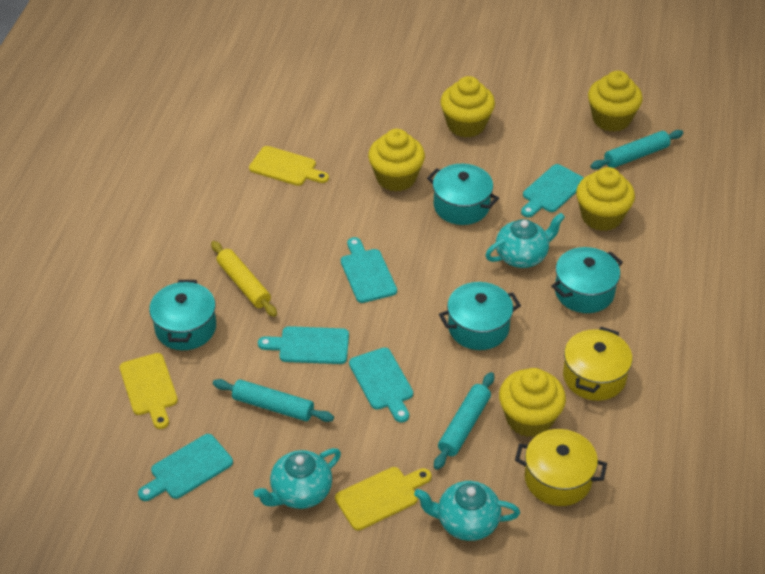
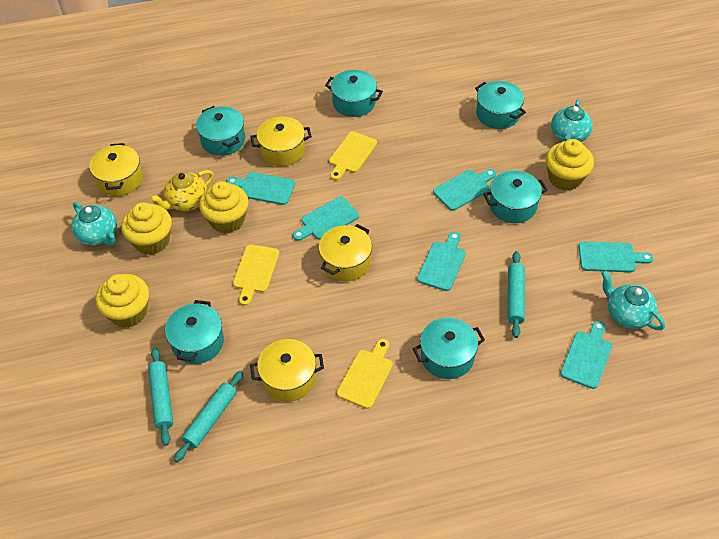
turquoise cutting board: [138,434,233,501] [258,326,349,364] [341,237,397,303] [349,347,413,423] [521,164,584,217] = 5 -> [227,172,295,205] [293,197,359,241] [417,232,466,291] [433,169,496,211] [560,321,612,389] [578,242,653,272] = 6
turquoise pot: [149,280,216,350] [427,164,499,225] [439,282,521,350] [551,247,623,313] = 4 -> [165,300,224,364] [196,106,245,156] [325,70,383,117] [413,318,485,379] [475,81,526,129] [483,170,548,223] = 6
yellow cupcake: [368,129,425,192] [440,76,495,138] [499,368,566,437] [576,167,635,231] [588,71,643,132] = 5 -> [95,274,149,328] [121,202,172,255] [199,181,249,234] [546,139,594,191] = 4
yellow pot: [515,429,607,506] [563,327,633,401] = 2 -> [90,143,143,196] [250,116,312,166] [250,339,324,402] [318,224,372,281] = 4
yellow rolling pin: [211,241,277,317] = 1 -> none = 0
yellow teapot: none = 0 -> [150,170,214,211] = 1

